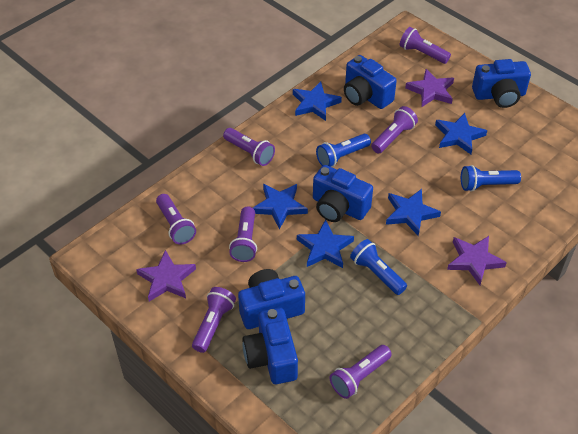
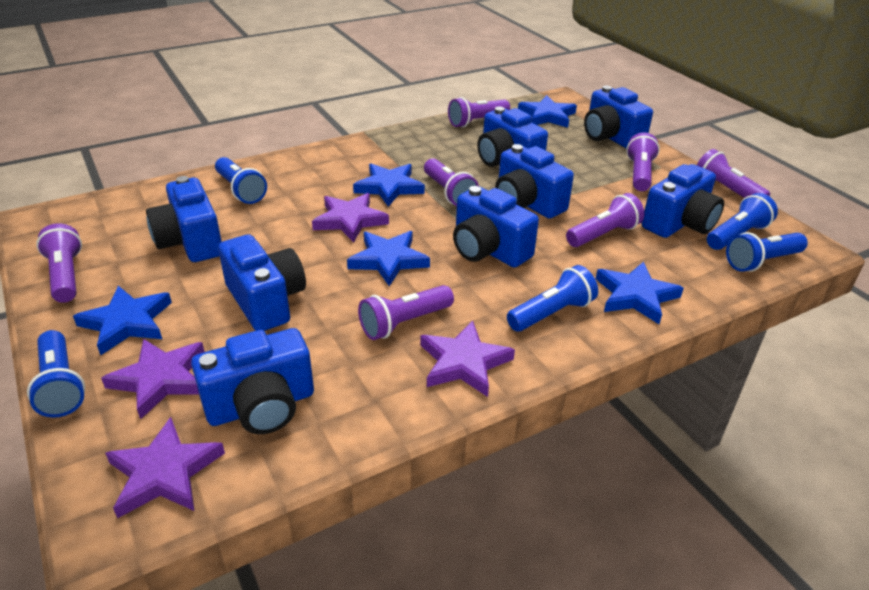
blue camera: [238,269,305,329] [242,308,298,384] [313,165,373,222] [344,55,397,109] [472,59,531,108] = 5 -> [146,176,222,262] [191,328,314,434] [218,234,306,331] [453,186,539,268] [477,106,548,167] [495,144,574,219] [584,85,653,148] [642,164,724,238] = 8
blue flashlight: [316,134,371,167] [350,239,407,295] [461,165,521,192] = 3 -> [27,330,85,418] [215,157,267,204] [507,265,598,332] [707,193,778,250] [726,232,808,272] = 5
purple star: [136,250,196,302] [405,69,454,107] [447,236,507,285] = 3 -> [101,339,205,419] [105,417,225,518] [312,193,389,243] [420,320,515,397] = 4

